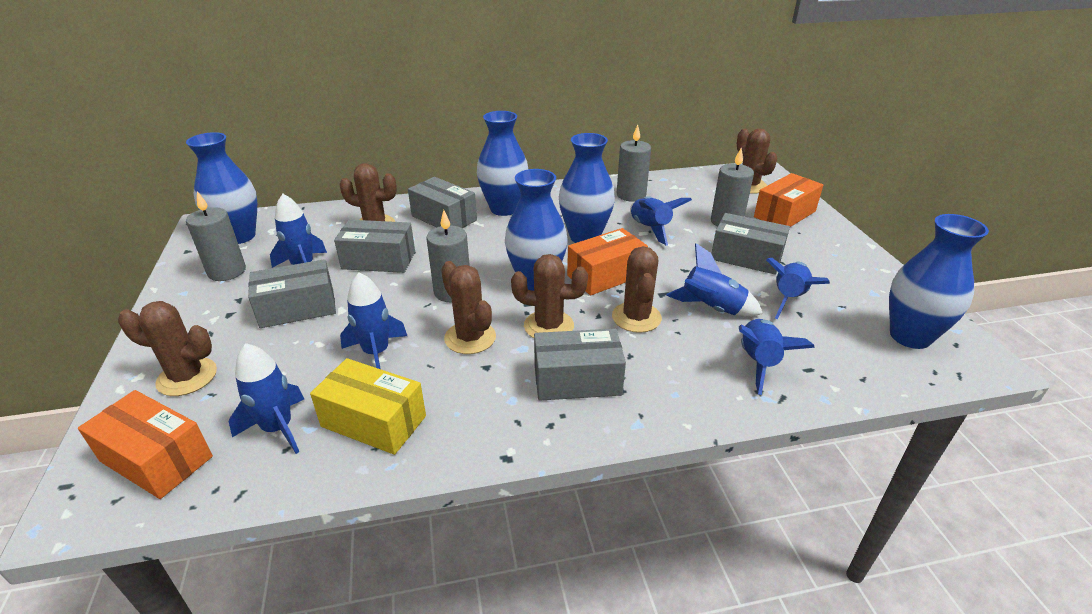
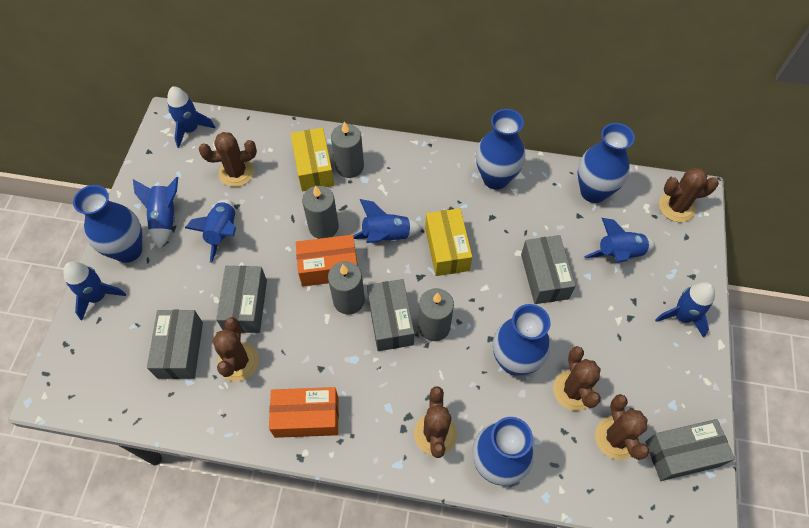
orange box: [78,390,213,499] [567,228,648,296] [754,173,823,227] = 3 -> [269,387,339,438] [296,235,358,287] = 2
yellow box: [310,358,426,455] = 1 -> [291,128,334,192] [425,208,472,276] = 2

